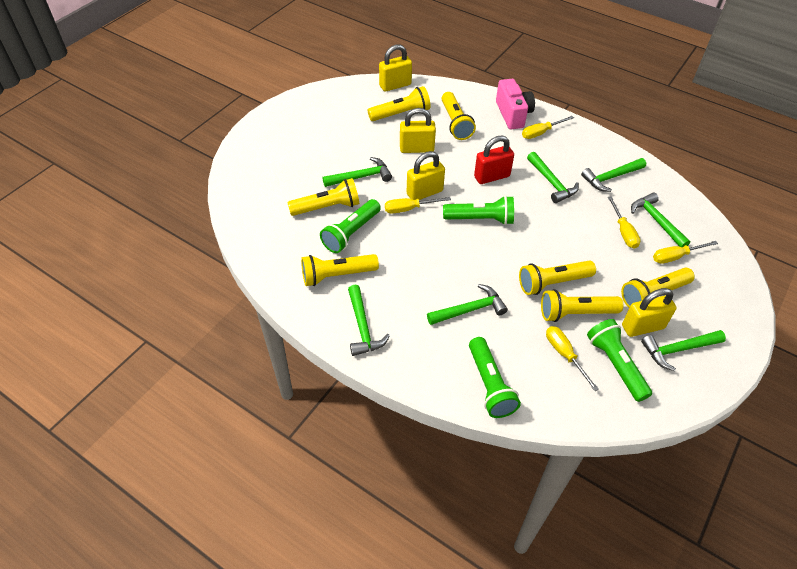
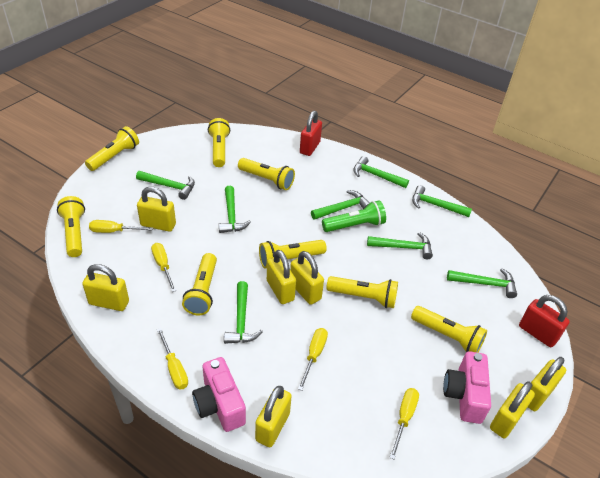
green flashlight: [320,199,381,253] [443,196,514,225] [469,337,521,418] [587,319,652,402] = 4 -> [322,200,386,232] = 1
green hammer: [323,157,392,187] [348,285,390,356] [427,284,508,325] [527,152,579,203] [581,158,646,192] [631,192,690,247] [641,330,726,371] = 7 -> [136,171,195,200] [219,186,251,233] [224,281,263,344] [311,190,370,220] [353,156,409,188] [367,232,433,259] [412,185,472,217] [447,268,517,298] = 8
pink camera: [496,79,535,129] = 1 -> [192,357,246,432] [443,351,491,424] = 2
red padlock: [474,136,514,184] = 1 -> [300,111,322,156] [519,295,570,347] = 2
yellow flashlight: [287,178,359,216] [301,254,379,286] [368,86,430,121] [442,92,476,140] [519,261,596,295] [541,289,623,322] [621,268,695,308] = 7 -> [57,196,85,257] [85,126,139,171] [182,253,217,315] [208,118,230,167] [238,158,295,190] [259,240,327,269] [327,276,398,308] [411,306,487,353] = 8
yellow padlock: [379,44,412,92] [400,108,436,153] [407,151,445,200] [622,288,677,337] = 4 -> [82,264,129,311] [137,187,176,232] [255,386,292,447] [267,250,296,304] [290,251,324,305] [490,382,535,438] [528,357,566,411] = 7

